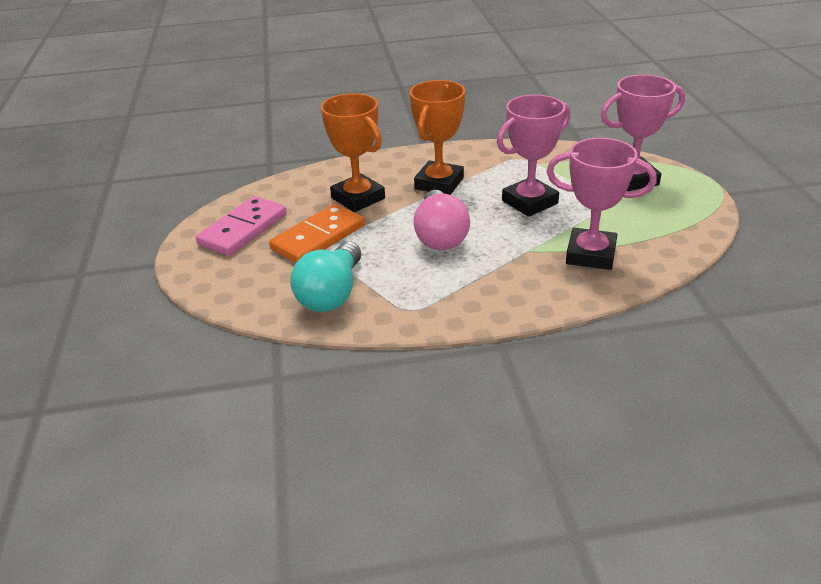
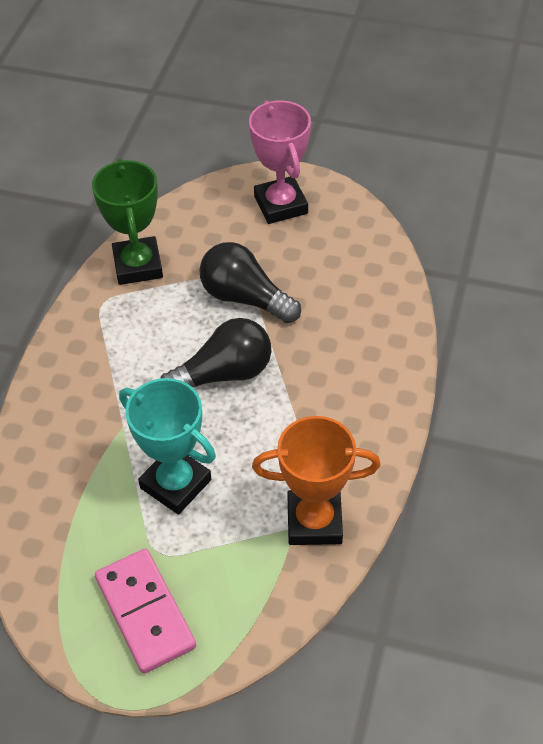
black light bulb: none = 0 -> [160,318,272,387] [199,242,301,323] = 2
green trophy: none = 0 -> [92,159,163,285] = 1
orange domino: [269,204,365,263] = 1 -> none = 0
orange trophy: [321,93,385,212] [409,80,465,195] = 2 -> [252,416,381,545] = 1
pink light bulb: [413,190,470,250] = 1 -> none = 0
pink trophy: [497,95,570,217] [546,138,657,270] [600,75,685,191] = 3 -> [249,100,311,224] = 1
turquoise light bulb: [290,241,361,312] = 1 -> none = 0
turquoise trophy: none = 0 -> [119,378,216,515] = 1

